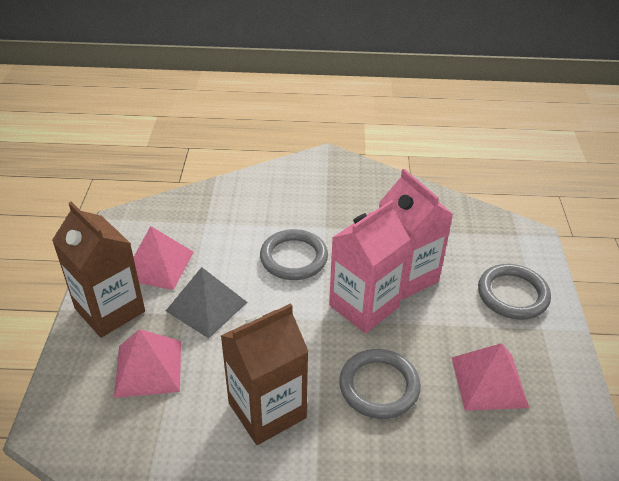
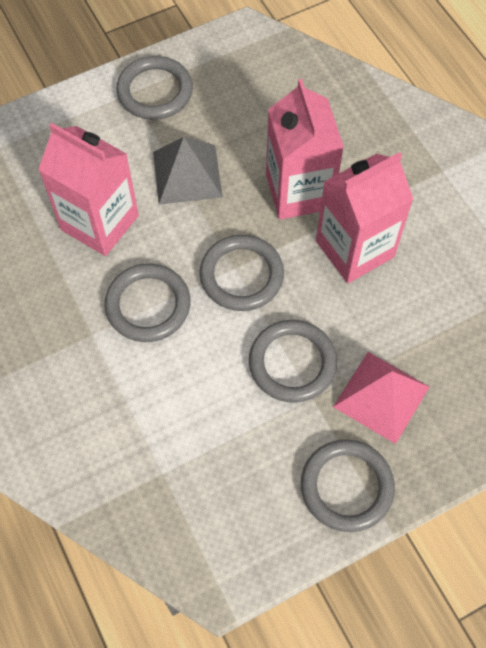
brown carton: [52,202,145,338] [221,303,309,445] = 2 -> none = 0
grey ring: [260,229,328,280] [339,349,421,419] [478,264,551,320] = 3 -> [105,264,190,342] [116,56,193,120] [200,235,284,311] [249,320,337,403] [301,439,395,532] = 5
pink carton: [329,200,410,333] [379,169,453,300] = 2 -> [38,123,139,256] [266,79,344,220] [316,152,414,283] = 3
pink pyramid: [114,329,181,398] [133,226,194,290] [452,343,529,411] = 3 -> [333,352,429,444] = 1

